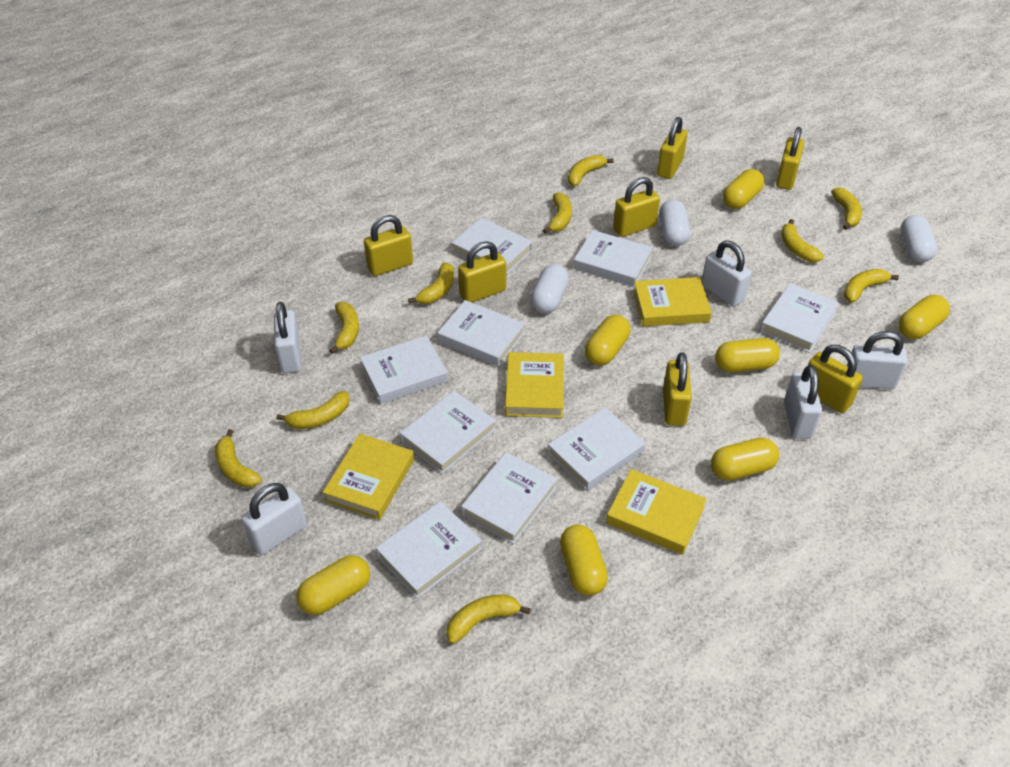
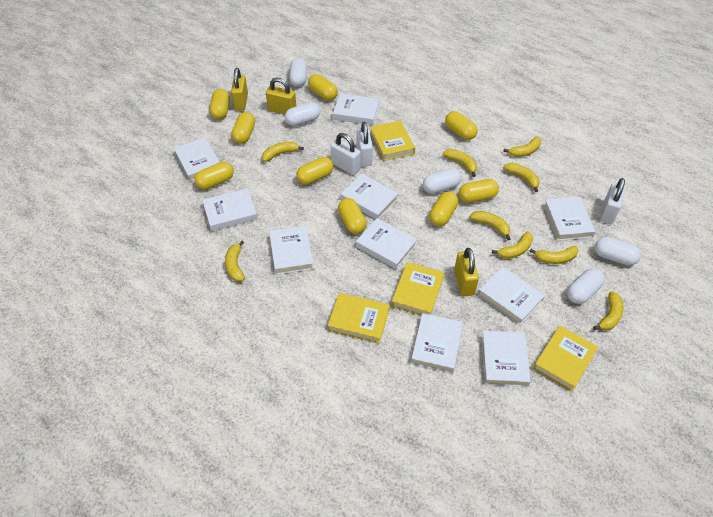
white book: [360,336,448,404] [376,501,482,599] [400,391,496,474] [438,300,525,367] [452,217,533,275] [461,452,557,544] [548,407,646,491] [573,230,653,287] [760,283,839,353] = 9 -> [174,137,220,181] [202,188,258,231] [269,226,314,275] [333,93,379,125] [341,174,399,219] [356,218,417,269] [411,313,463,373] [478,267,545,325] [481,331,531,387] [543,196,596,241] = 10
white capsule: [530,264,569,314] [659,200,690,246] [900,215,937,263] = 3 -> [285,102,320,126] [289,58,307,87] [423,168,461,194] [567,268,605,304] [595,237,641,266] = 5
white padlock: [241,483,307,555] [274,302,301,373] [702,241,751,307] [784,365,822,439] [846,331,907,389] = 5 -> [330,133,361,175] [357,122,373,166] [600,178,625,224] = 3
yellow banana: [215,429,262,488] [276,391,350,429] [329,302,359,354] [408,263,454,304] [446,595,531,644] [543,192,572,234] [568,155,614,186] [781,219,824,262] [831,187,862,230] [844,269,899,303] = 10 -> [225,241,245,282] [262,142,304,162] [443,149,477,177] [469,211,511,240] [492,231,533,259] [503,136,541,157] [503,163,539,192] [529,246,579,264] [593,291,624,331] = 9
yellow capsule: [296,555,370,615] [560,524,608,596] [585,315,631,366] [711,438,779,481] [715,338,780,372] [723,169,764,209] [898,295,950,339] = 7 -> [195,162,234,190] [210,89,230,119] [231,112,255,144] [296,157,334,185] [308,74,338,101] [338,198,367,234] [429,191,458,226] [445,111,478,140] [458,179,499,203] = 9
yellow padlock: [364,215,413,276] [458,241,506,302] [613,177,660,237] [657,117,688,179] [663,352,692,426] [776,127,804,190] [808,345,863,413] = 7 -> [231,68,248,110] [266,78,296,114] [454,248,479,296] = 3

